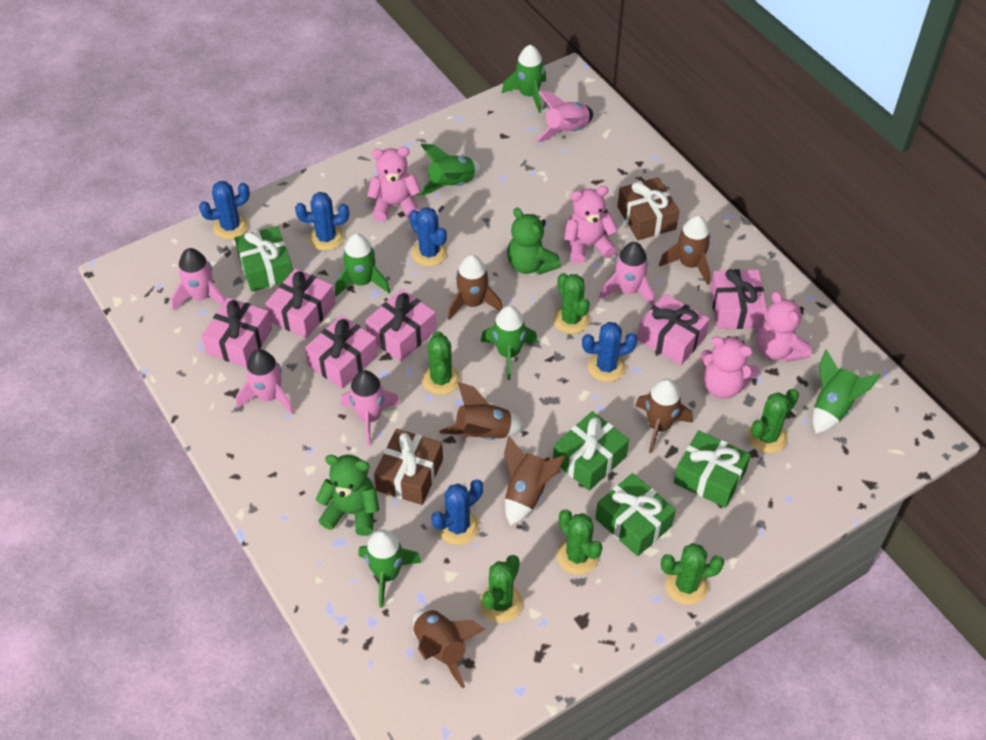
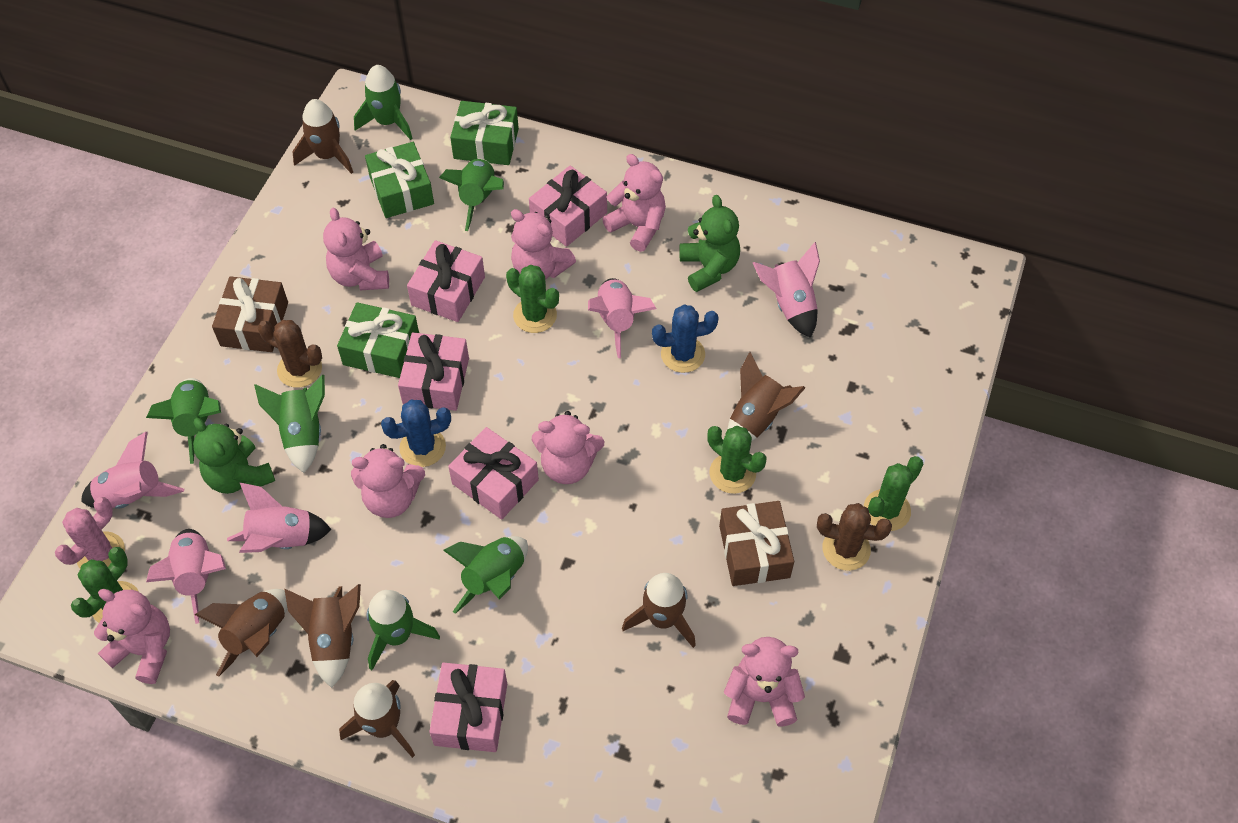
blue cactus: [199,181,250,240] [295,192,349,251] [409,207,447,266] [431,479,483,545] [582,322,638,382] = 5 -> [381,400,451,467] [652,305,719,373] = 2
brown cactus: none = 0 -> [258,320,322,388] [817,503,892,571] = 2
green cactus: [422,331,460,395] [479,555,523,623] [553,273,590,334] [557,509,603,575] [661,543,724,605] [748,389,799,453] = 6 -> [71,547,139,623] [506,265,559,333] [707,426,766,494] [864,456,923,531] = 4
green gift: [235,226,293,292] [553,411,629,491] [595,473,676,556] [674,430,751,508] = 4 -> [337,302,419,378] [365,142,434,218] [450,101,519,165] = 3
pink cactus: none = 0 -> [55,497,125,568] = 1
pink gift: [202,297,272,368] [265,268,336,339] [305,315,378,389] [365,289,437,361] [637,294,710,365] [710,269,767,329] = 6 -> [398,332,469,411] [407,240,485,322] [429,662,507,752] [448,427,539,520] [529,166,607,247] = 5
pink teddy bear: [367,147,421,222] [564,186,618,264] [700,336,759,399] [756,291,811,362] = 4 -> [94,589,170,684] [323,207,389,291] [351,444,425,518] [511,209,576,280] [532,411,604,484] [602,154,666,252] [724,637,805,727] = 7

